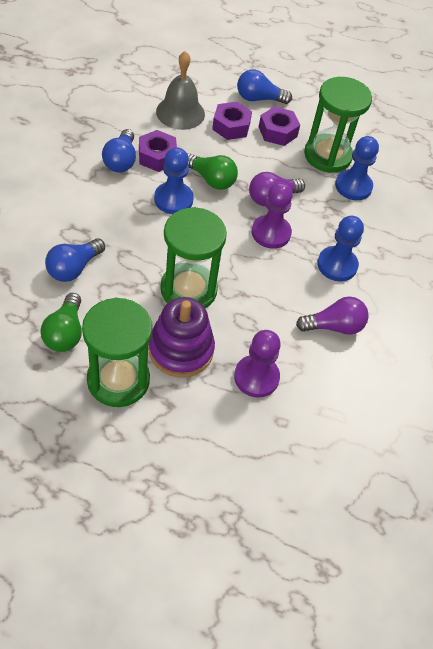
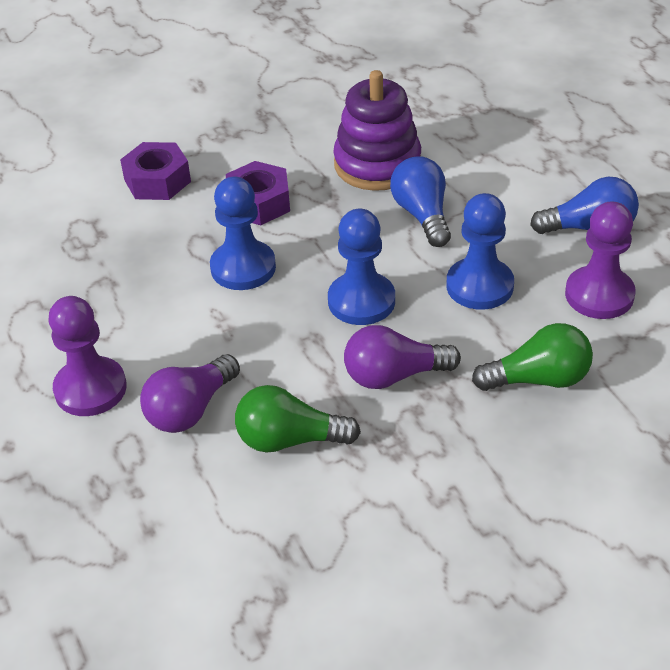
blue light bulb: [45,238,105,282] [102,129,136,172] [237,69,292,104] = 3 -> [390,156,451,247] [530,177,639,234] = 2
green hourglass: [82,298,152,407] [160,207,227,308] [304,77,372,173] = 3 -> none = 0
grey bell: [156,51,205,130] = 1 -> none = 0
purple nut: [139,130,177,172] [212,102,252,140] [259,106,300,146] = 3 -> [120,142,191,200] [226,161,290,225] = 2

